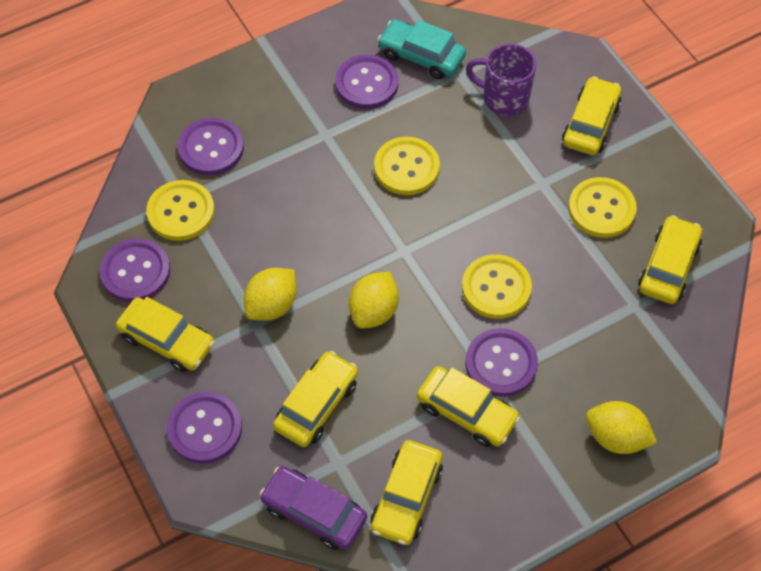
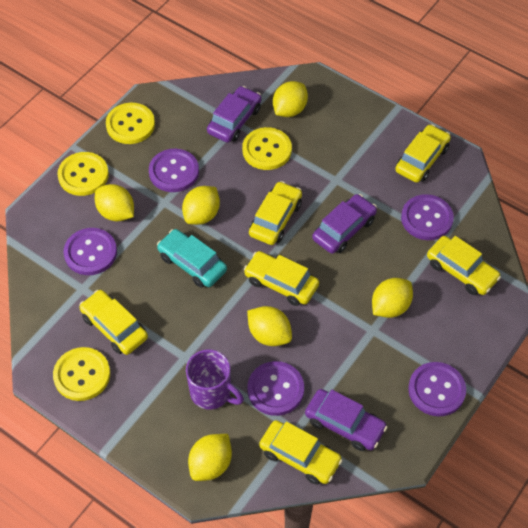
purple car: [259,466,367,550] = 1 -> [207,86,261,143] [305,389,387,451] [312,194,377,254] = 3
yellow lemon: [244,268,297,321] [349,272,399,329] [586,401,657,454] = 3 -> [95,184,134,221] [182,186,220,225] [188,434,232,481] [247,306,292,346] [273,81,308,117] [372,278,413,318] = 6

